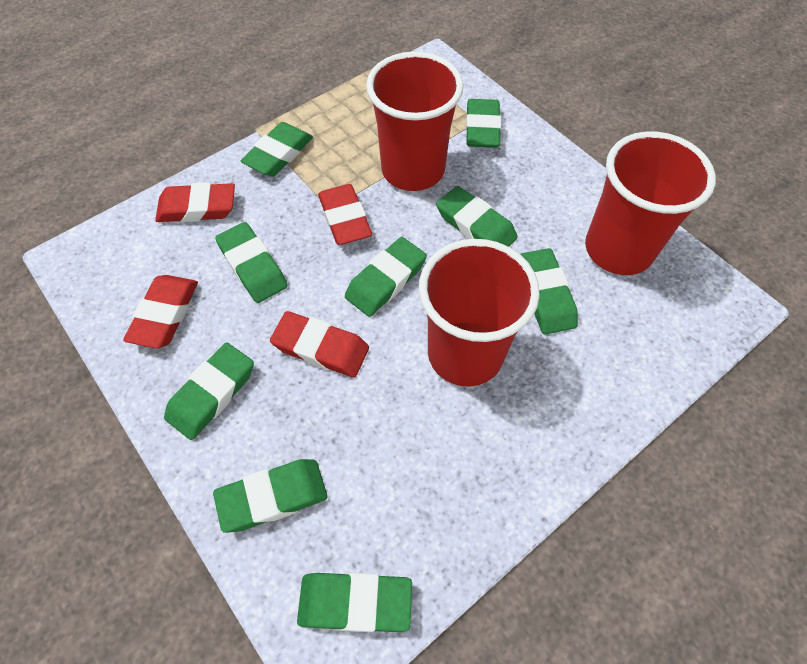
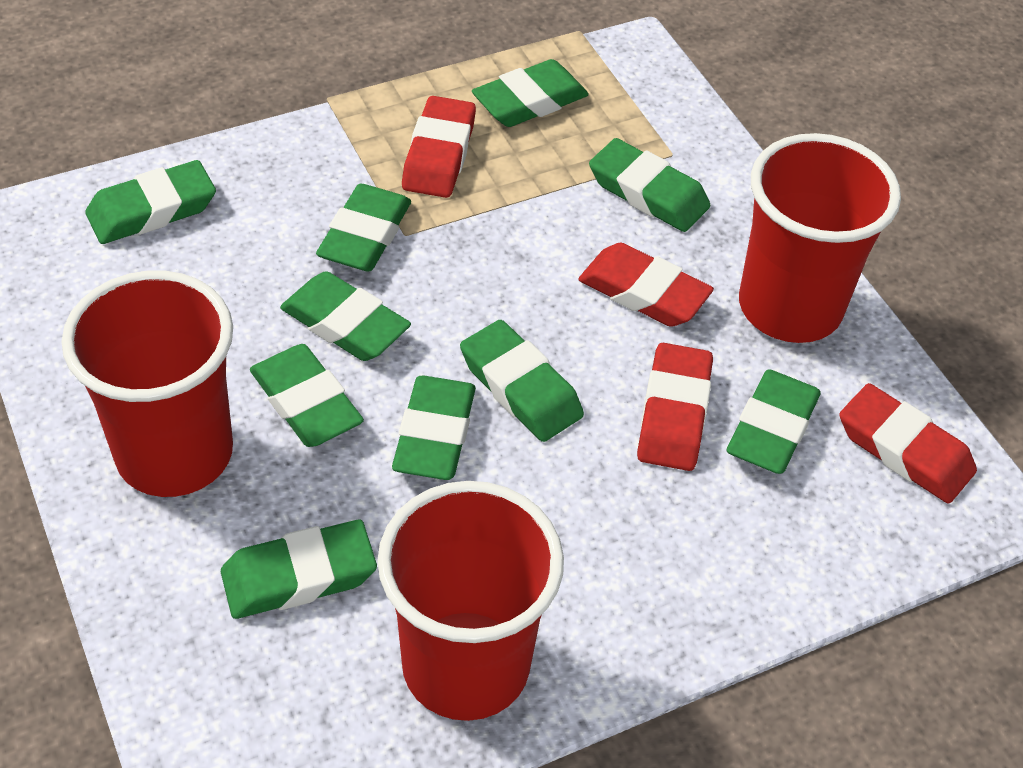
green eraser: [164,343,254,440] [213,459,328,533] [215,222,288,303] [241,122,313,176] [297,573,412,632] [345,237,427,317] [437,186,517,247] [466,99,501,148] [520,248,578,335] = 9 -> [85,160,216,244] [221,520,377,619] [250,344,364,447] [280,271,411,361] [316,184,411,271] [392,376,476,480] [460,320,584,442] [472,59,589,127] [589,138,710,232] [726,370,821,474] = 10

